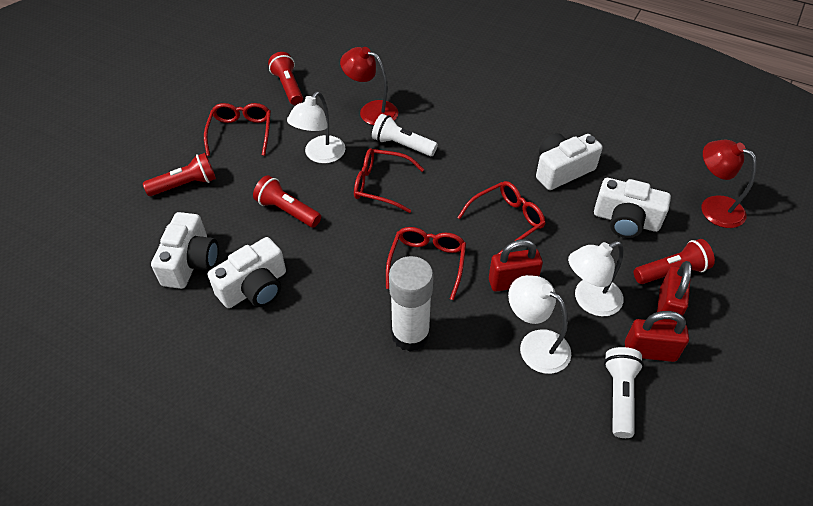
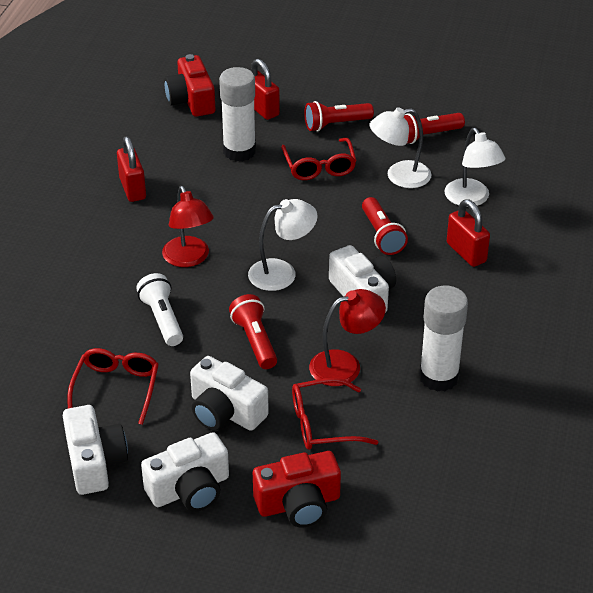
red camera: none = 0 -> [164,54,215,117] [253,451,341,527] = 2
red glasses: [204,103,271,156] [354,148,424,213] [386,227,466,300] [457,181,545,254] = 4 -> [67,348,159,425] [281,138,357,180] [292,378,378,450] = 3
white flashlight: [372,114,438,156] [604,347,644,438] = 2 -> [136,273,183,346] = 1
white glue stick: [389,256,434,351] = 1 -> [219,67,256,162] [419,286,468,392] = 2

